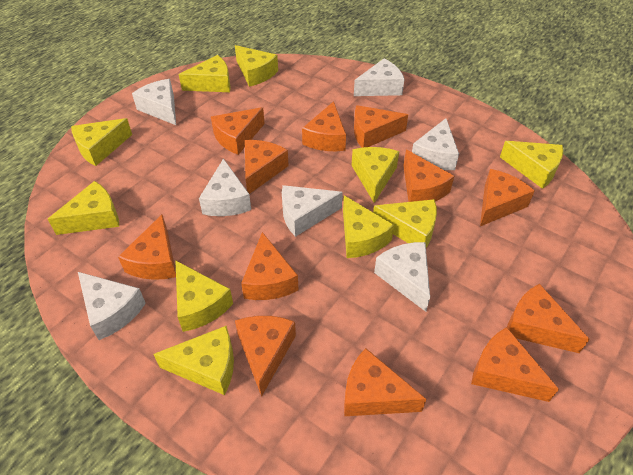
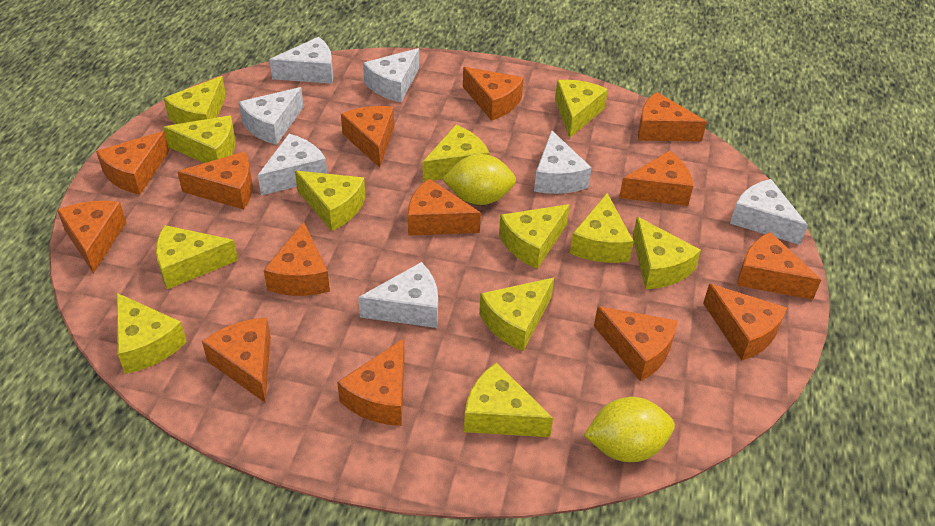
orange cheese: [118,214,176,280] [211,107,265,155] [235,316,296,397] [241,232,299,300] [245,140,289,194] [302,101,346,151] [344,348,427,416] [354,105,408,147] [403,150,454,202] [471,327,559,402] [480,169,535,226] [507,284,590,353] = 12 -> [57,201,126,273] [96,131,169,195] [177,152,253,209] [202,318,271,402] [264,222,330,296] [337,338,405,426] [341,106,394,168] [408,178,481,236] [463,67,524,121] [594,306,678,382] [619,151,693,206] [638,92,707,142] [703,284,787,361] [737,232,821,300] = 14
yellow cheese: [48,181,119,235] [71,118,132,166] [154,326,234,395] [175,260,233,332] [179,55,231,92] [235,45,278,87] [343,195,394,258] [352,147,399,203] [373,199,437,248] [500,141,563,189] = 10 -> [117,293,187,374] [156,225,238,289] [163,115,236,163] [164,76,226,124] [295,171,366,231] [423,125,490,182] [464,362,553,437] [479,278,554,351] [499,204,570,269] [555,80,608,138] [570,193,634,263] [633,217,701,289] = 12
yellow lemon: none = 0 -> [442,154,516,205] [584,397,675,462] = 2

